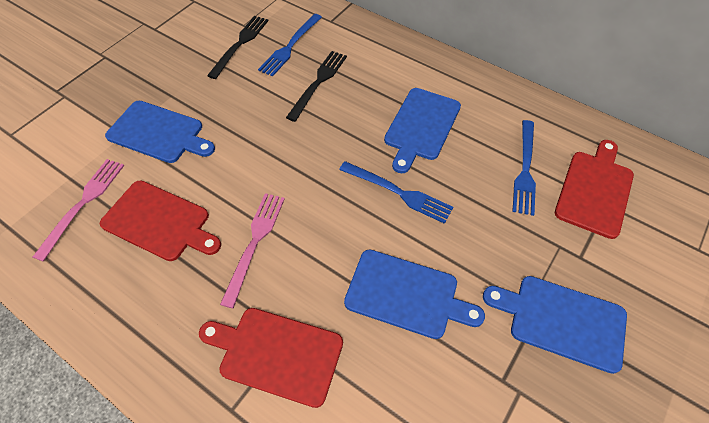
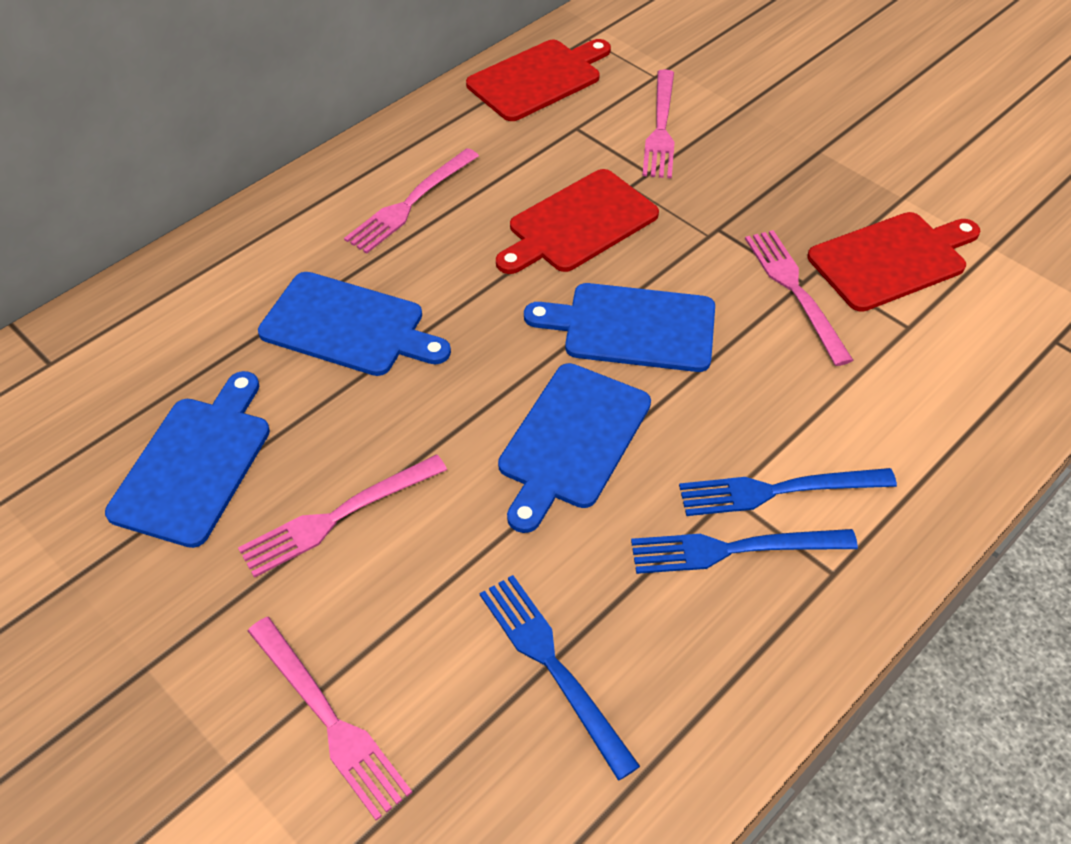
black fork: [207,16,268,79] [286,51,347,122] = 2 -> none = 0
pink fork: [33,159,124,262] [220,193,285,308] = 2 -> [238,455,447,578] [248,617,412,821] [344,148,479,253] [642,69,675,178] [745,230,853,366] = 5

